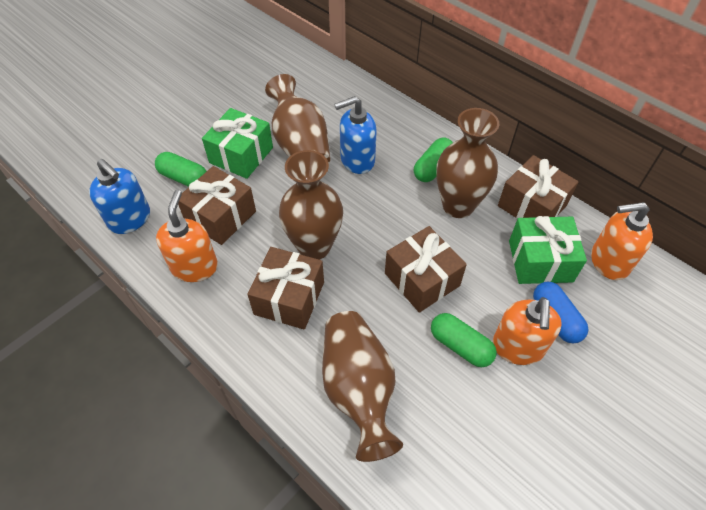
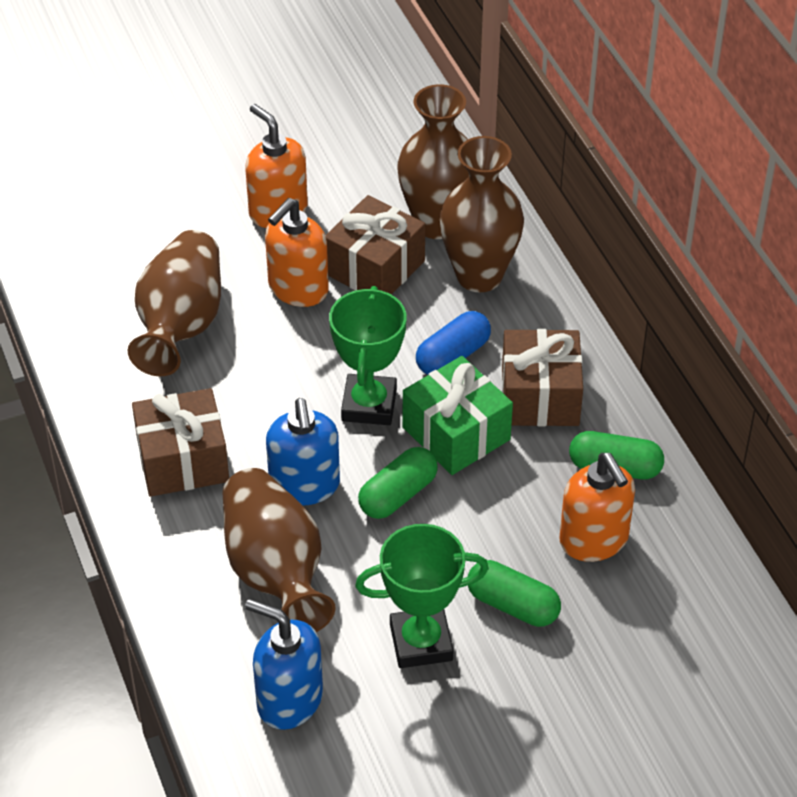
brown gift: [178,166,256,245] [247,247,324,330] [385,226,467,313] [498,155,579,219] = 4 -> [132,388,229,497] [325,195,425,294] [502,329,583,426] = 3
green gift: [202,108,273,179] [509,216,587,284] = 2 -> [403,356,513,475] = 1
green trophy: none = 0 -> [329,286,406,425] [355,524,489,668] = 2

